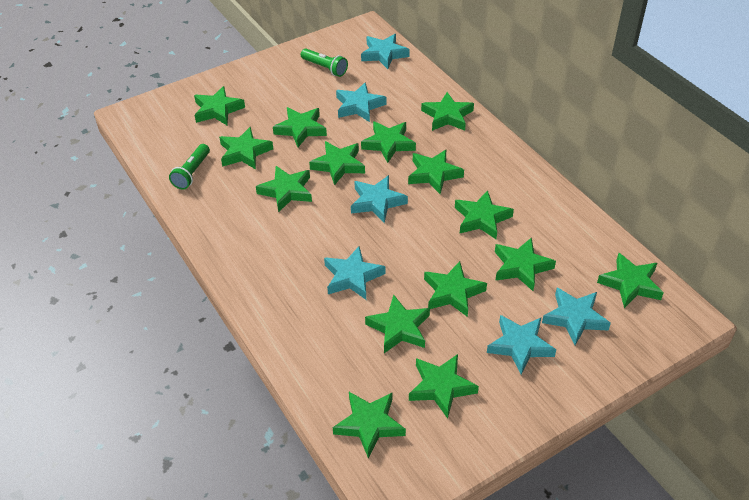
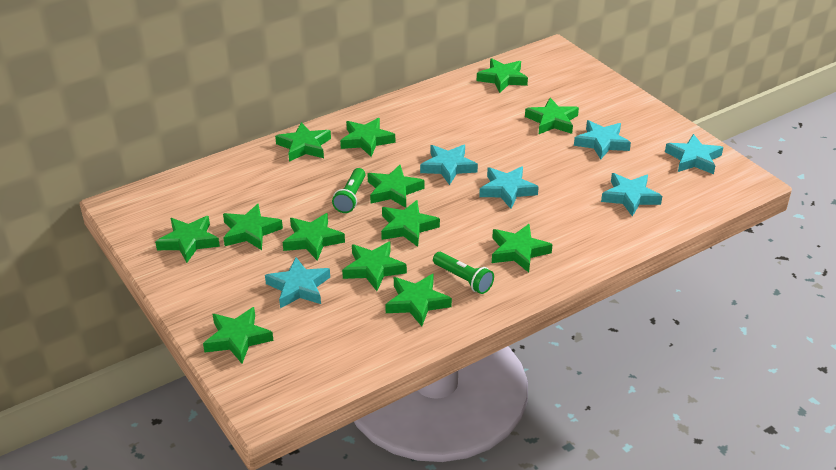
green star: [194,86,245,125] [219,127,273,170] [256,166,312,212] [273,107,327,147] [309,141,365,185] [333,392,406,459] [361,121,416,163] [365,295,430,353] [408,150,464,194] [409,354,479,419] [421,92,474,131] [424,261,487,317] [455,190,514,239] [495,237,556,291] [597,253,664,308] = 15 -> [155,216,220,263] [203,307,273,363] [223,204,283,250] [275,122,331,162] [282,213,345,261] [340,118,395,157] [342,241,407,291] [367,165,424,208] [381,200,440,247] [385,273,452,326] [477,58,528,93] [492,224,553,273] [525,98,579,134] = 13

